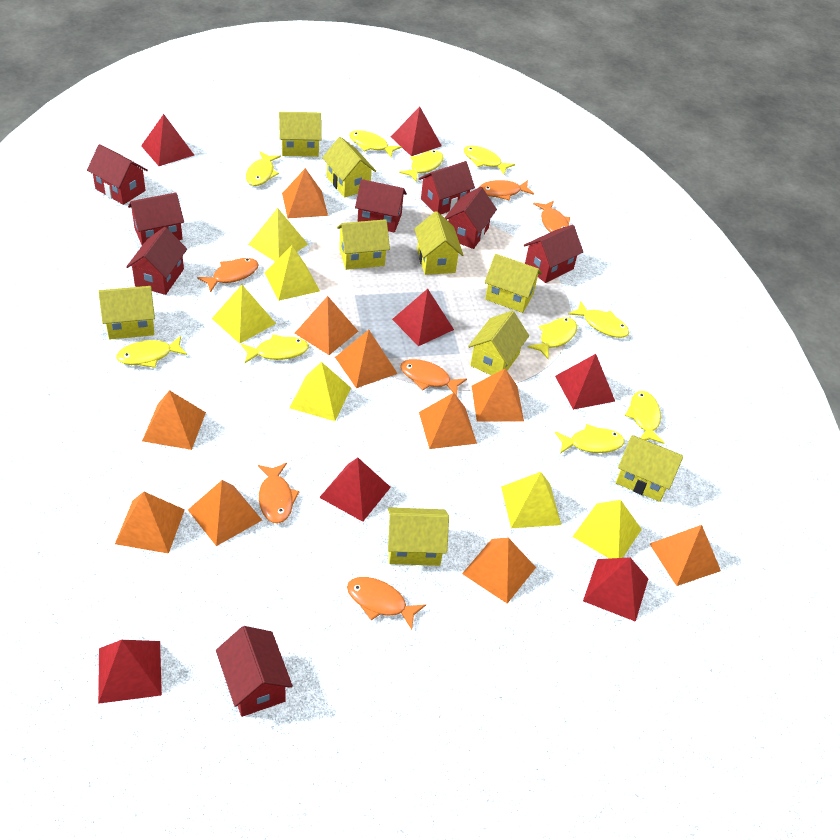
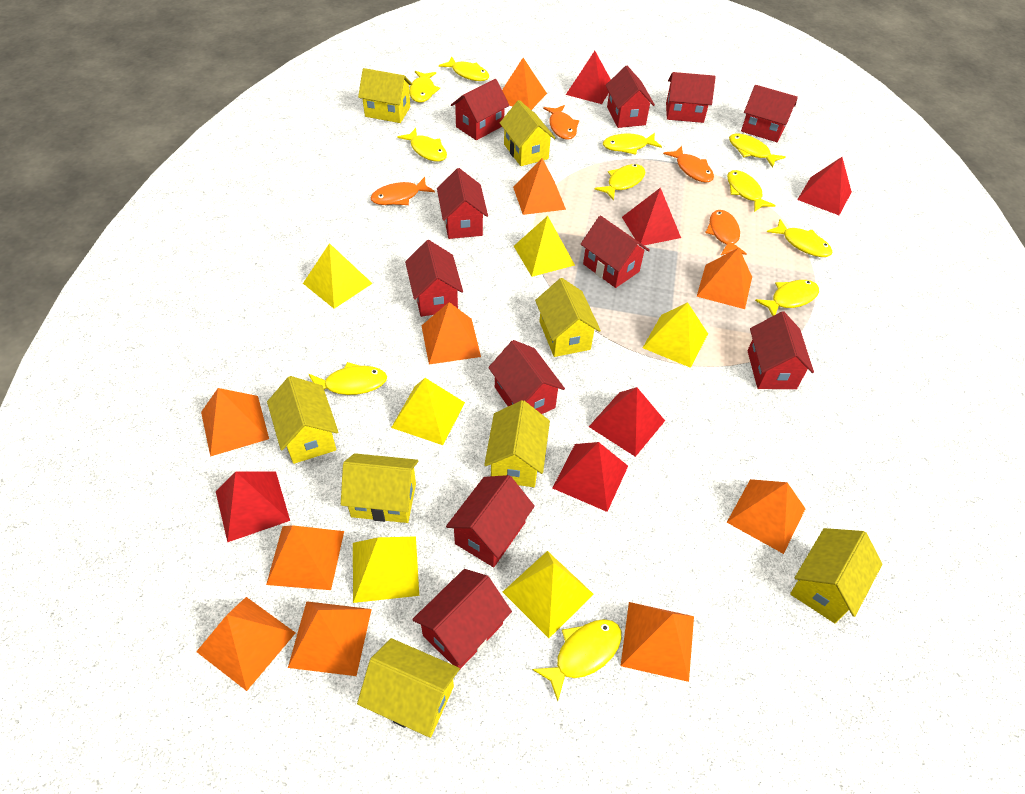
orange fish: [197,258,259,293] [258,463,300,523] [347,577,426,630] [400,359,467,396] [478,180,534,201] [533,201,570,232] = 6 -> [370,177,435,205] [543,105,579,140] [663,146,714,183] [705,210,747,255] = 4
red house: [87,144,148,205] [126,227,187,295] [128,193,184,245] [216,626,293,717] [355,179,407,233] [419,161,475,214] [445,187,497,249] [524,225,583,283] = 8 -> [405,240,463,317] [412,569,512,669] [437,168,488,239] [446,475,535,567] [451,79,509,140] [488,340,565,414] [581,215,650,288] [605,66,655,128] [666,72,716,123] [741,85,798,142] [748,311,814,389] = 11
red pyramid: [98,640,162,704] [141,114,194,166] [319,458,391,522] [391,106,442,156] [392,289,454,346] [555,354,615,410] [583,557,648,622] = 7 -> [216,471,290,543] [553,442,628,512] [566,51,611,104] [589,387,665,457] [622,188,681,246] [797,157,852,215] = 6
yellow fish: [116,336,187,368] [241,334,309,363] [246,152,281,186] [349,130,402,157] [399,151,444,182] [463,145,515,174] [527,318,577,359] [555,424,625,454] [568,301,629,338] [625,391,665,444] = 10 -> [309,362,387,395] [397,128,447,162] [409,71,440,103] [439,57,489,81] [532,619,622,701] [595,164,645,201] [603,133,662,155] [727,170,776,212] [729,134,786,168] [755,280,819,316] [767,219,832,257] = 11
yellow house: [98,286,155,339] [279,112,322,157] [322,137,376,198] [337,219,390,270] [388,507,449,566] [414,211,463,275] [468,311,529,375] [485,254,542,313] [616,435,683,502] = 9 -> [267,376,338,464] [341,453,418,523] [357,638,460,738] [358,68,412,123] [484,400,550,487] [500,100,556,166] [535,278,601,357] [790,528,882,623] = 8

